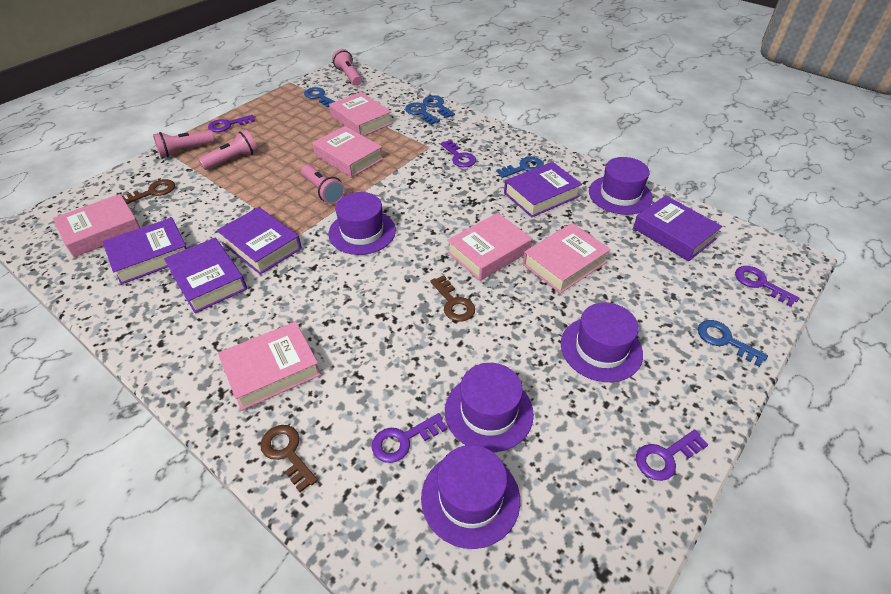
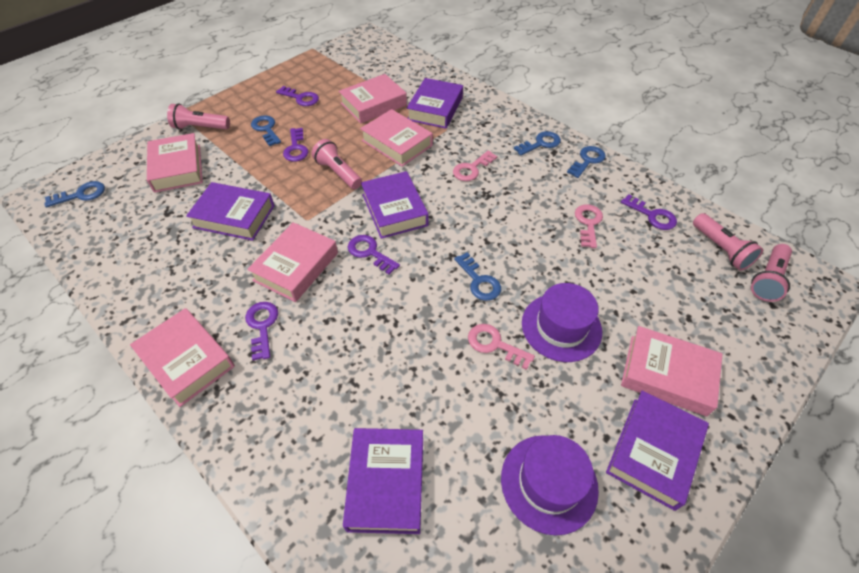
brown key: [122,179,175,204] [260,425,318,492] [430,275,475,322] = 3 -> none = 0
pink key: none = 0 -> [453,151,497,181] [468,324,535,370] [575,204,603,248] = 3
purple hat: [328,192,396,255] [421,445,520,549] [445,363,534,452] [561,302,643,382] [589,157,653,215] = 5 -> [501,435,599,535] [522,283,602,362] = 2

